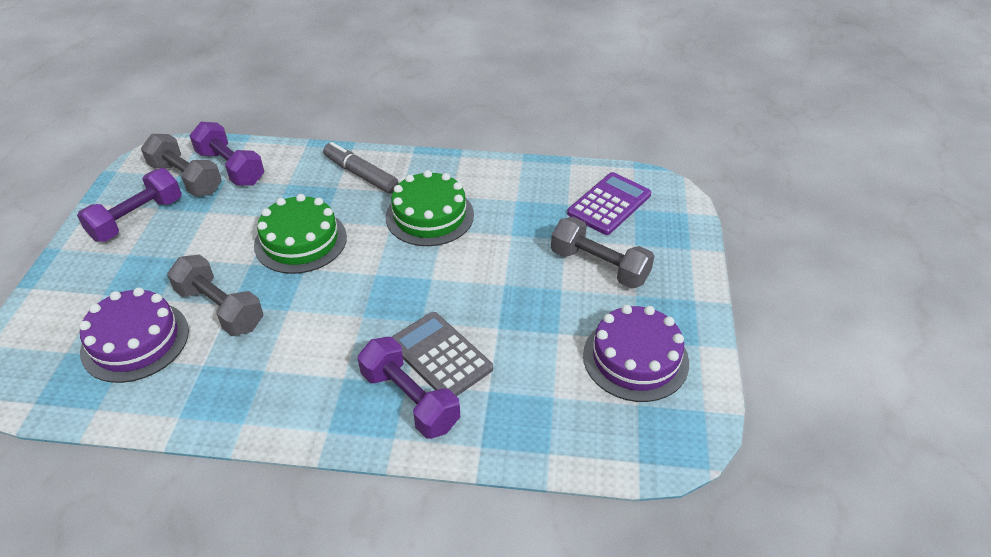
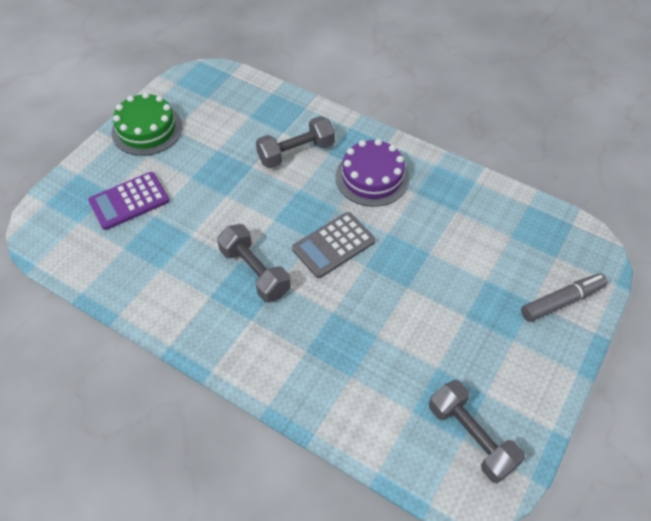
green cake: [254,194,347,274] [386,170,474,246] = 2 -> [112,92,182,156] = 1
purple cake: [79,287,189,383] [583,305,689,402] = 2 -> [336,139,410,207] = 1
purple dumbbell: [77,168,182,242] [190,122,264,186] [358,337,460,439] = 3 -> none = 0

